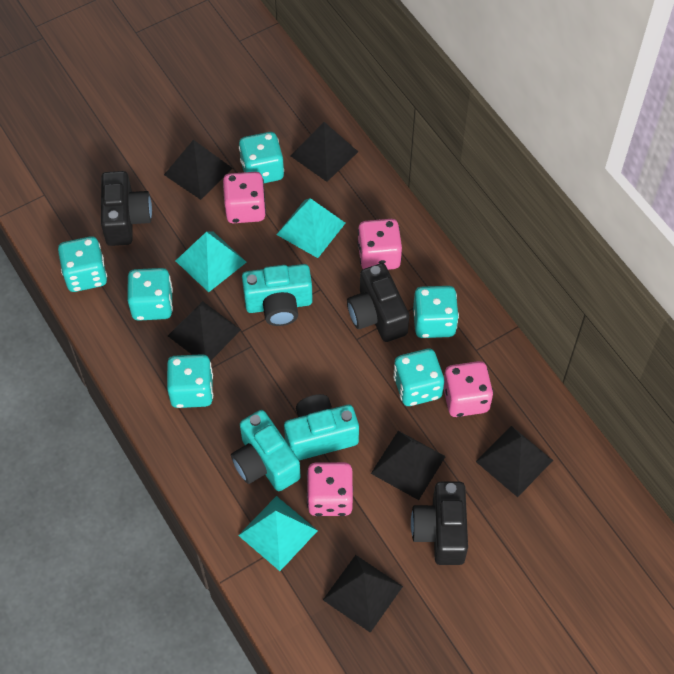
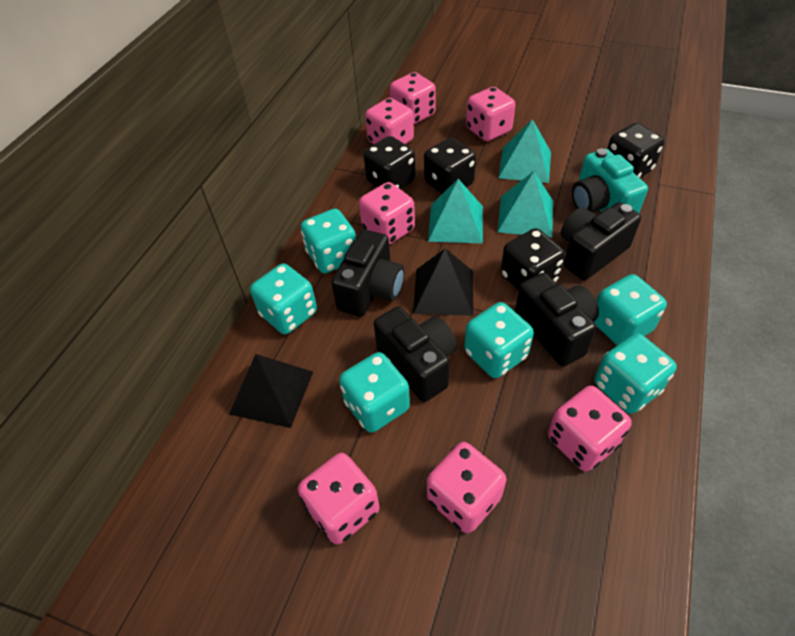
black camera: [101,171,152,246] [347,263,409,342] [411,482,468,565] = 3 -> [331,230,405,317] [374,306,457,402] [515,273,599,367] [561,202,641,280] = 4
black dice: none = 0 -> [363,136,416,189] [424,138,476,194] [501,228,565,291] [607,123,664,178] = 4
black pyramid: [164,140,232,200] [168,301,241,361] [291,122,358,182] [323,555,403,633] [371,431,446,500] [476,426,553,497] = 6 -> [229,354,313,428] [413,248,473,316] = 2
pink dice: [223,172,266,223] [307,462,353,516] [357,219,402,270] [443,361,493,417] = 4 -> [298,453,379,545] [359,182,415,245] [365,98,414,144] [390,72,436,124] [427,442,506,533] [466,87,515,142] [548,386,632,471] = 7
turquoise camera: [231,410,301,491] [242,264,313,326] [284,394,359,460] = 3 -> [572,148,648,213] = 1

